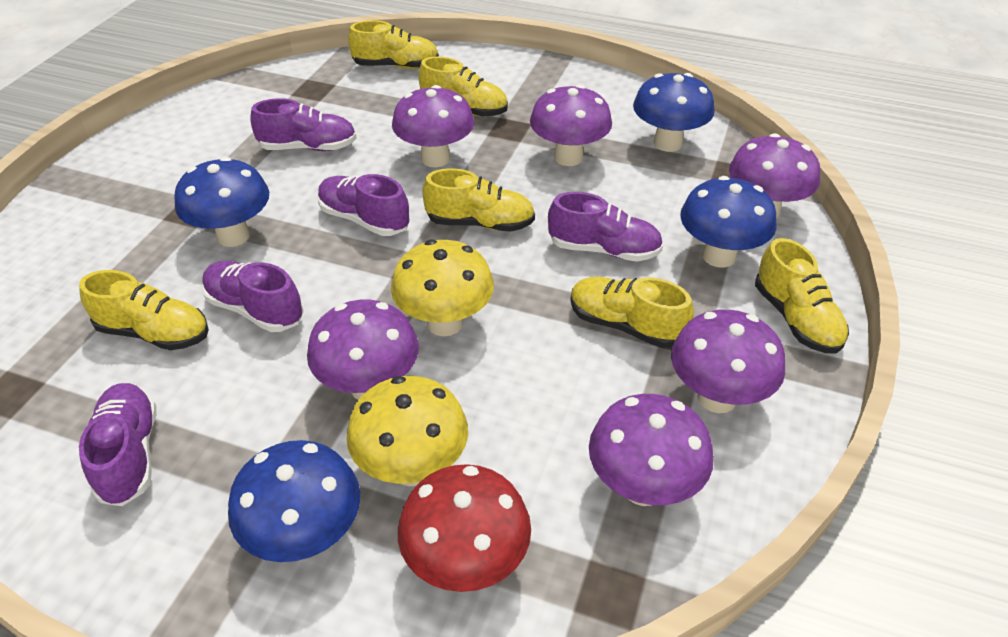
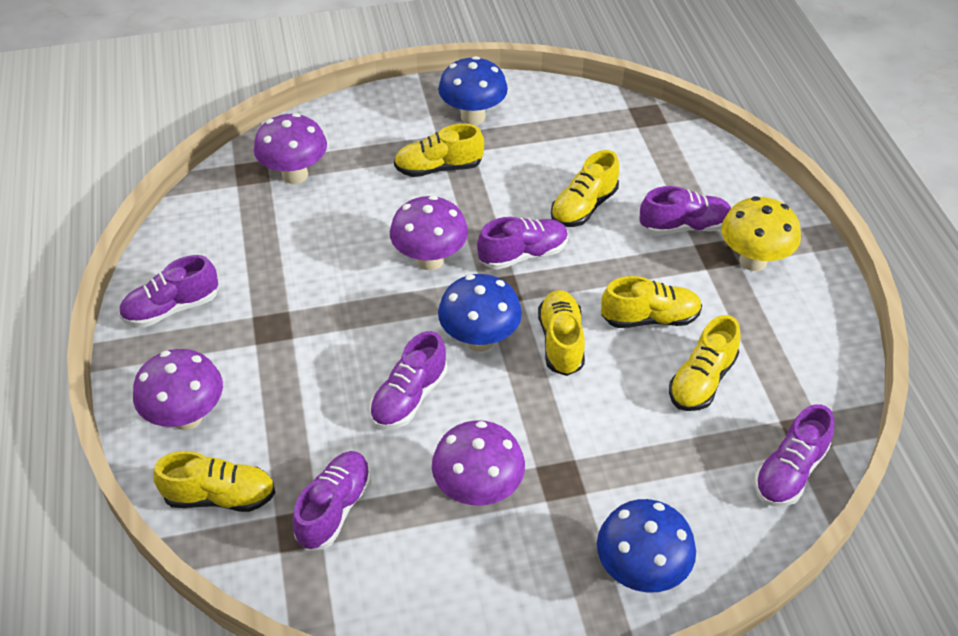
blue mushroom: [174,157,269,247] [228,440,360,562] [633,73,715,152] [680,176,777,268] = 4 -> [438,56,508,125] [438,274,522,352] [597,499,696,593] = 3
purple mushroom: [307,299,419,400] [392,85,474,168] [530,85,612,166] [589,394,714,506] [671,309,785,413] [729,133,820,219] = 6 -> [133,349,223,430] [254,113,327,184] [390,195,468,270] [432,420,525,506] = 4
purple shoe: [79,383,157,506] [202,261,304,332] [250,98,357,151] [318,174,410,236] [548,192,663,261] = 5 -> [119,255,218,327] [292,451,371,550] [369,331,447,429] [477,217,568,270] [640,186,731,235] [754,404,834,506] = 6
red mushroom: [398,464,531,592] = 1 -> none = 0
yellow mushroom: [346,376,468,486] [391,239,494,336] = 2 -> [721,196,801,271] = 1

